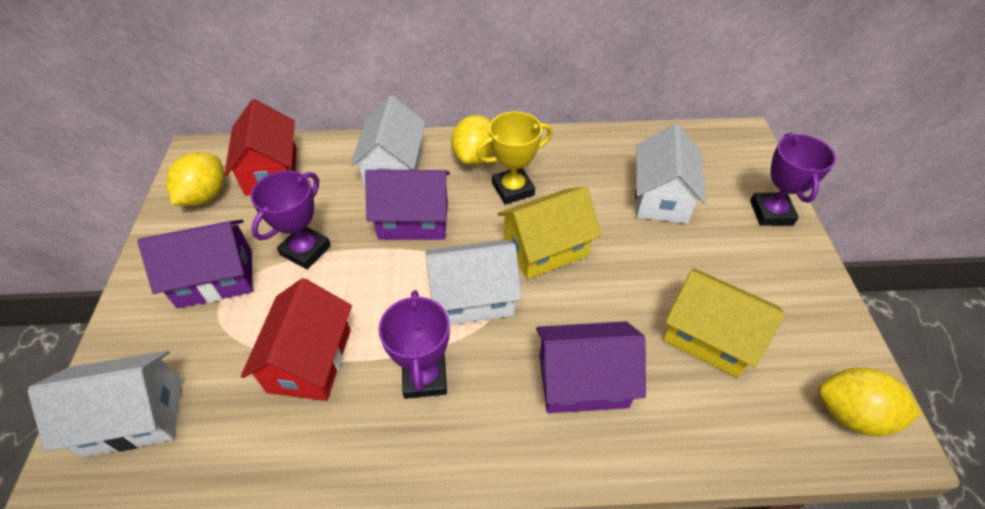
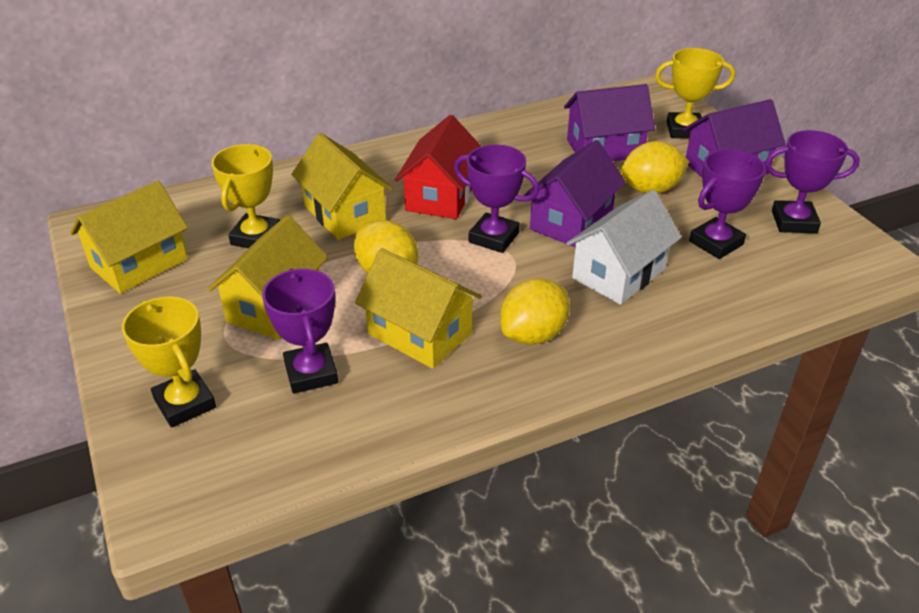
purple trophy: [251,171,331,269] [378,290,450,399] [750,133,836,226] = 3 -> [262,269,338,394] [454,145,539,253] [689,149,766,259] [765,130,860,233] = 4
red house: [224,99,297,196] [241,278,352,401] = 2 -> [395,115,482,219] = 1
white house: [27,350,182,457] [350,95,426,188] [426,240,522,325] [635,123,706,224] = 4 -> [566,190,682,305] = 1
yellow house: [497,187,601,279] [663,268,785,378] = 2 -> [70,181,188,294] [208,215,328,340] [291,133,393,240] [355,248,482,369] = 4
yellow trophy: [476,111,553,205] = 1 -> [122,296,216,428] [211,144,280,248] [655,48,735,139] = 3

